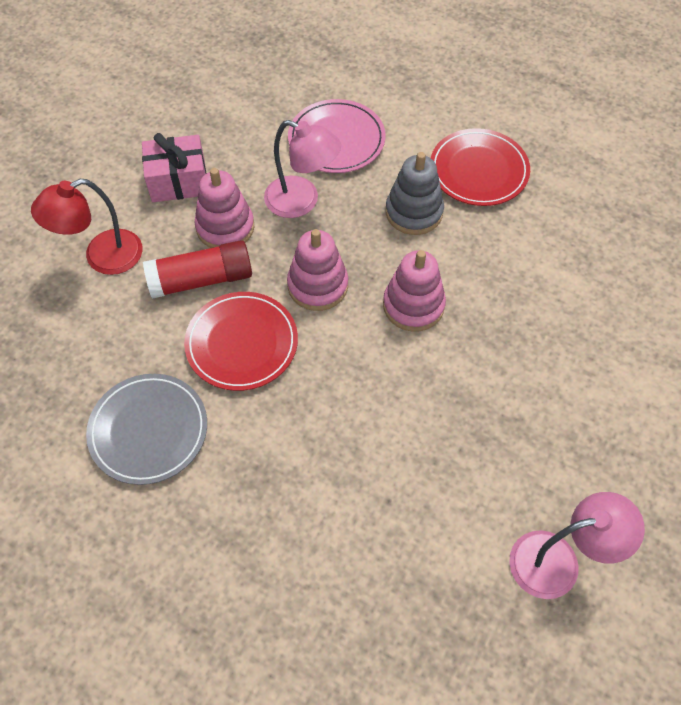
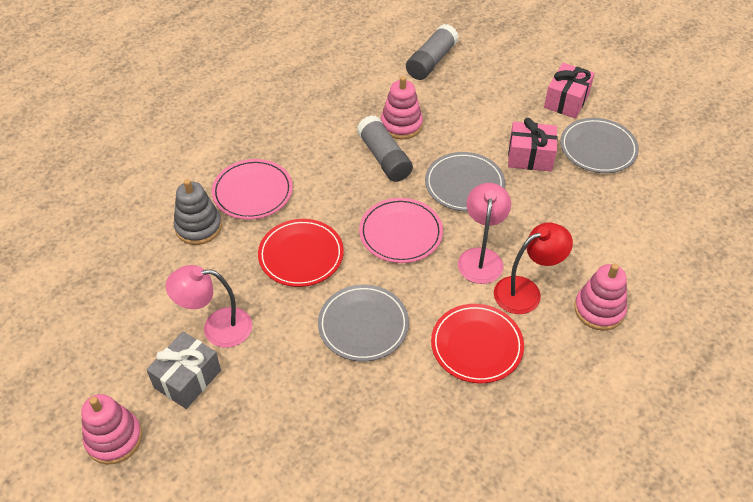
grey gift: none = 0 -> [146,332,221,409] = 1
grey glue stick: none = 0 -> [357,115,413,182] [406,24,459,80] = 2
grey plate: [86,374,207,485] = 1 -> [318,285,409,362] [425,152,505,212] [560,118,639,173] = 3
pink gift: [142,133,207,202] = 1 -> [508,118,558,172] [544,63,595,118] = 2
pink plate: [288,99,386,173] = 1 -> [212,159,293,220] [359,198,443,263] = 2
red glue stick: [143,240,252,299] = 1 -> none = 0

